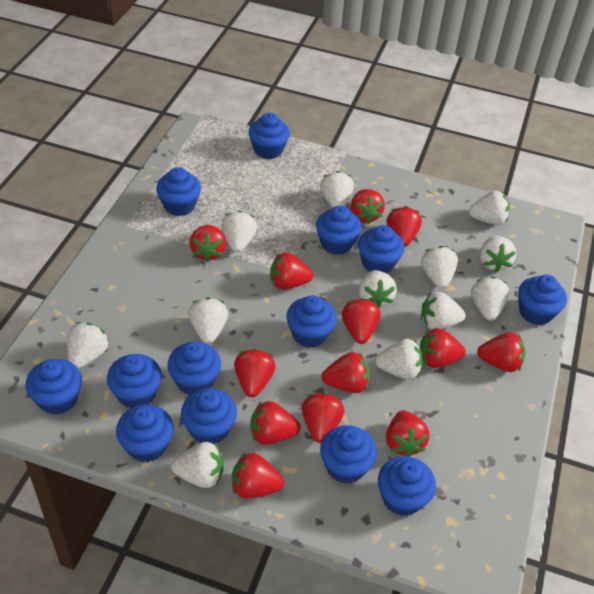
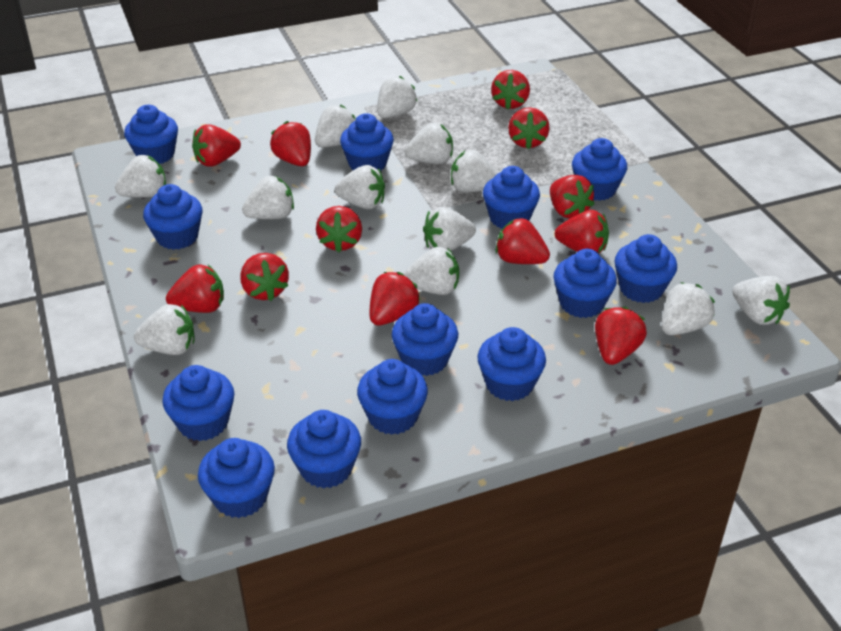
red strawberry: [189,225,226,262] [232,452,284,499] [234,349,276,397] [250,401,301,445] [270,252,313,290] [302,393,344,443] [322,352,370,393] [342,298,381,344] [350,189,385,224] [386,410,430,457] [387,206,422,247] [420,328,466,368] [477,332,526,372] = 13 -> [166,265,224,313] [192,125,241,167] [240,253,289,301] [270,121,311,166] [316,206,362,253] [370,272,421,326] [491,70,530,109] [495,218,550,264] [508,107,550,149] [550,175,594,219] [555,210,609,253] [595,307,647,365] = 12

